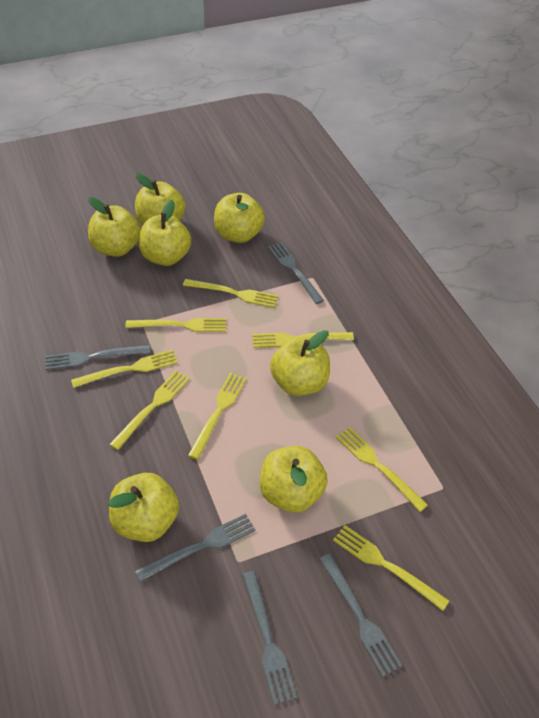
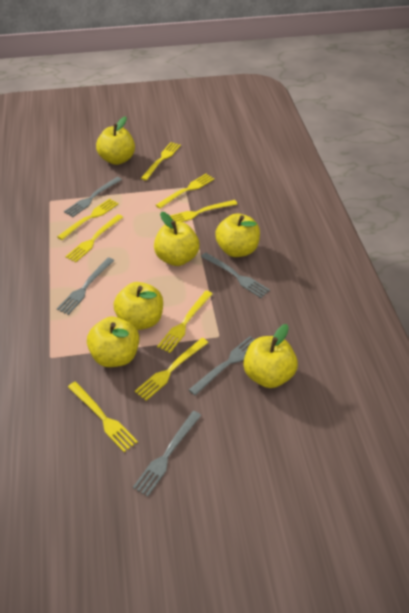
yellow apple: [88,197,141,257] [108,473,179,542] [135,173,185,225] [139,200,191,266] [214,193,265,243] [260,446,328,512] [270,330,330,396] = 7 -> [87,317,139,367] [96,116,135,165] [114,282,163,330] [154,212,200,266] [215,213,260,257] [243,324,298,388] = 6

